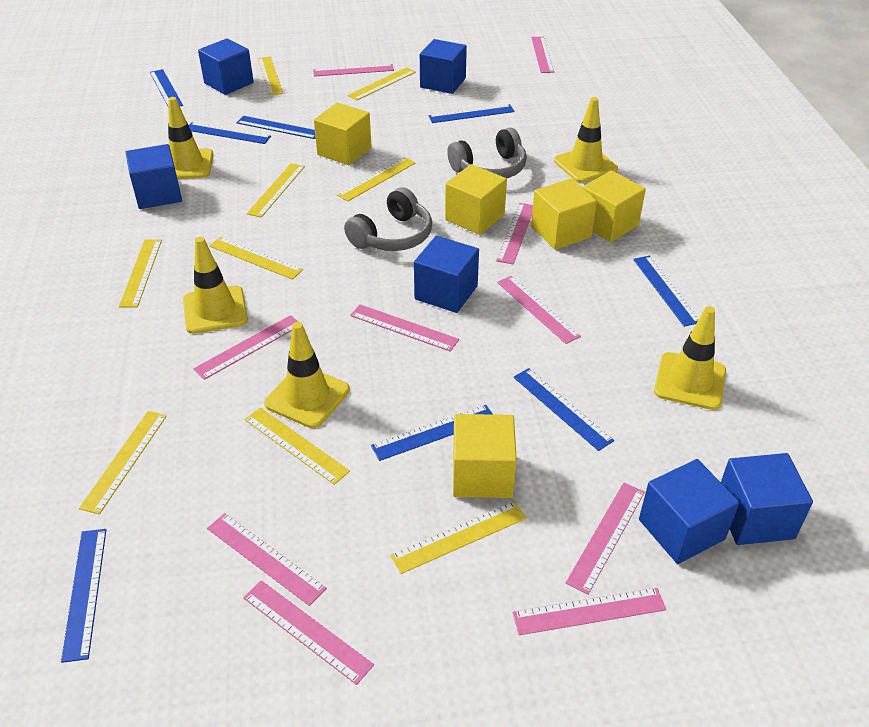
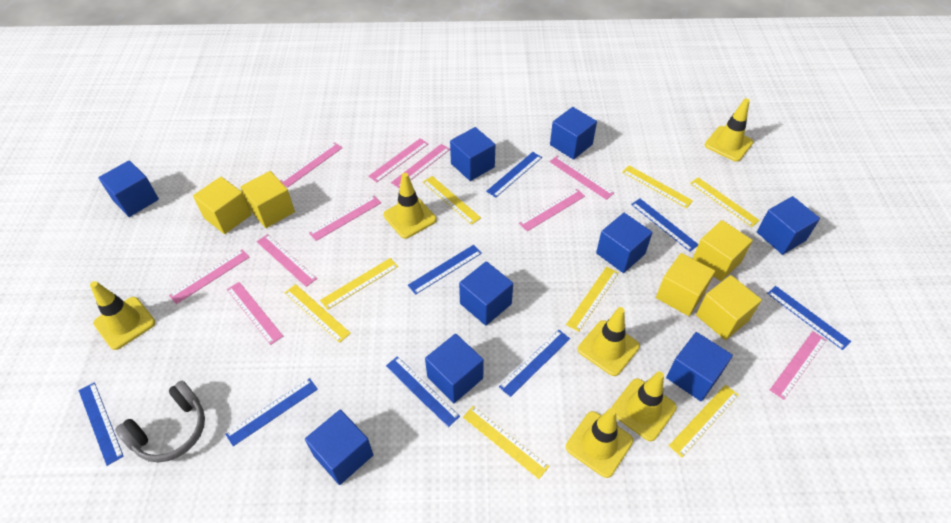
blue cube: [125,144,182,209] [198,38,254,95] [414,236,479,313] [420,39,467,94] [639,459,739,564] [721,453,813,545] = 6 -> [98,160,159,217] [305,409,373,485] [425,334,484,403] [450,127,496,181] [459,261,513,326] [550,107,597,160] [596,213,652,273] [666,332,733,402] [757,196,820,255] = 9
grey headphones: [344,187,432,251] [447,128,527,178] = 2 -> [115,381,205,462] = 1
yellow ruler: [79,411,167,514] [119,240,162,307] [210,237,303,280] [244,407,350,485] [247,163,305,218] [258,56,283,96] [337,157,415,202] [347,67,416,101] [390,501,526,574] = 9 -> [285,284,351,343] [320,258,398,310] [423,176,481,225] [463,406,549,479] [566,266,619,332] [622,166,693,208] [669,385,739,457] [690,177,760,227] = 8
yellow traffic cone: [168,97,214,179] [183,237,248,334] [264,322,350,428] [554,97,618,183] [654,306,726,410] = 5 -> [90,281,156,350] [383,173,437,239] [566,408,633,478] [578,307,640,376] [611,371,677,441] [705,98,753,162] = 6

